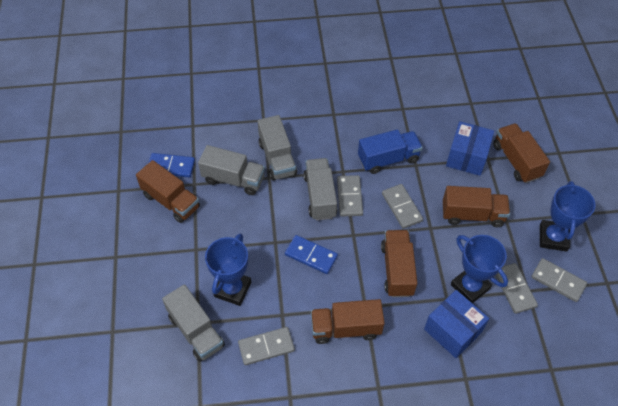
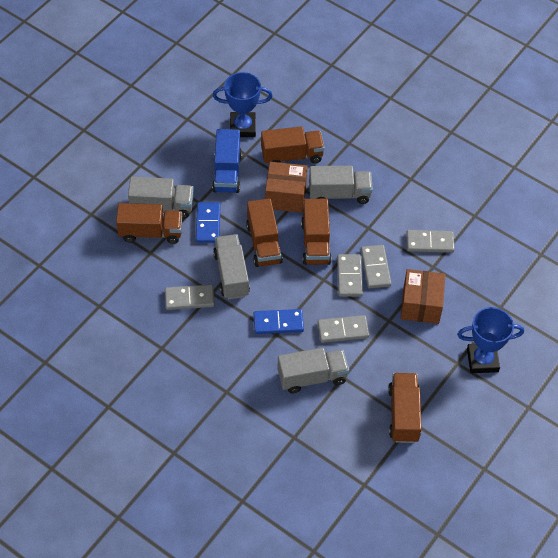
blue box: [424,290,489,358] [446,121,494,176] = 2 -> none = 0
blue trophy: [205,233,251,306] [451,235,508,303] [540,181,595,252] = 3 -> [213,72,273,137] [457,307,524,373] = 2
brown box: none = 0 -> [265,162,308,213] [401,269,446,324] = 2

